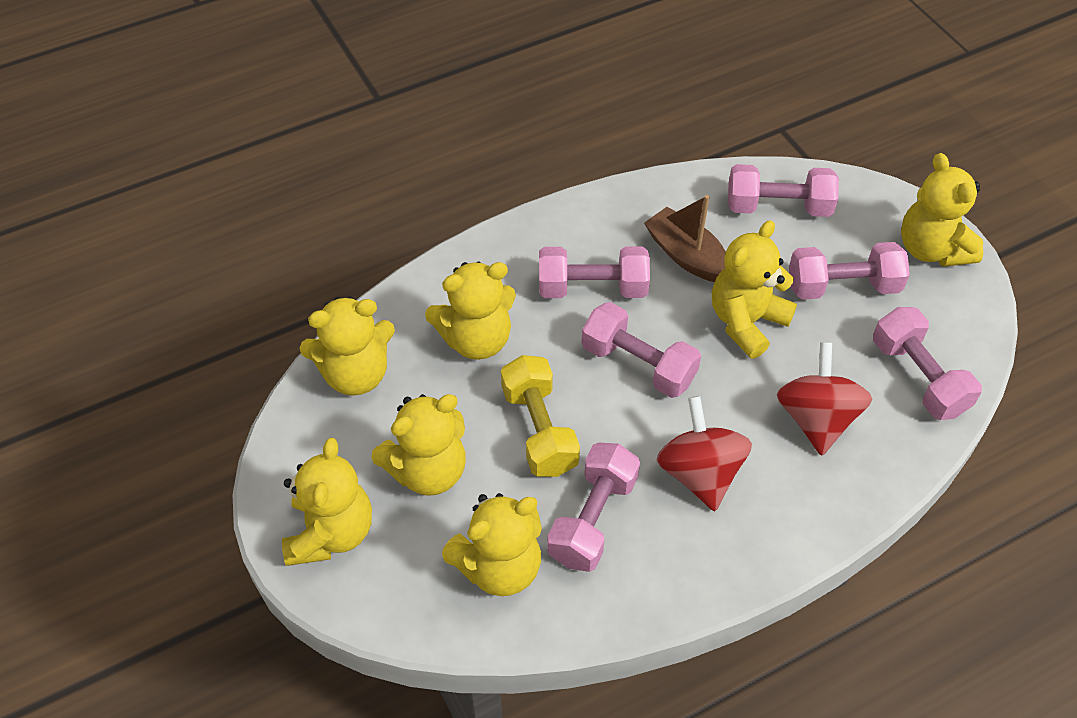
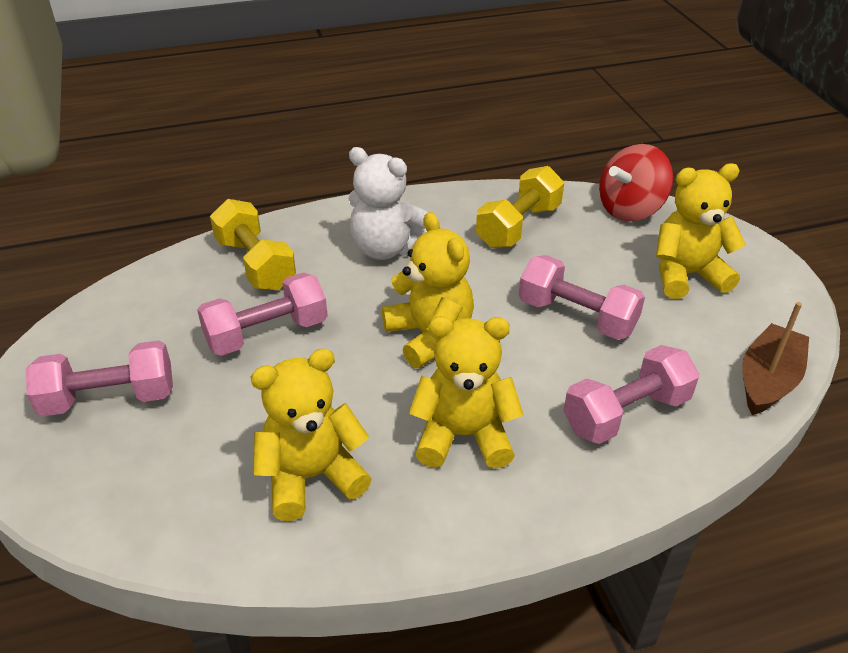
pink dumbbell: [539,246,650,298] [547,442,640,572] [582,302,701,398] [728,164,839,217] [789,242,910,300] [873,307,982,420] = 6 -> [26,340,173,417] [197,272,328,356] [519,255,645,340] [563,345,700,444] = 4
red spinning top: [656,396,752,511] [777,342,872,456] = 2 -> [599,144,673,222] = 1
white teddy bear: none = 0 -> [348,147,428,260] = 1
yellow dumbbell: [501,355,580,477] = 1 -> [210,199,296,290] [476,166,564,248] = 2
yellow teddy bear: [282,438,372,566] [300,297,395,396] [371,394,466,496] [425,261,516,360] [442,493,542,596] [712,220,797,359] [901,153,983,267] = 7 -> [251,349,372,521] [382,212,474,368] [409,316,524,469] [656,163,746,299] = 4

